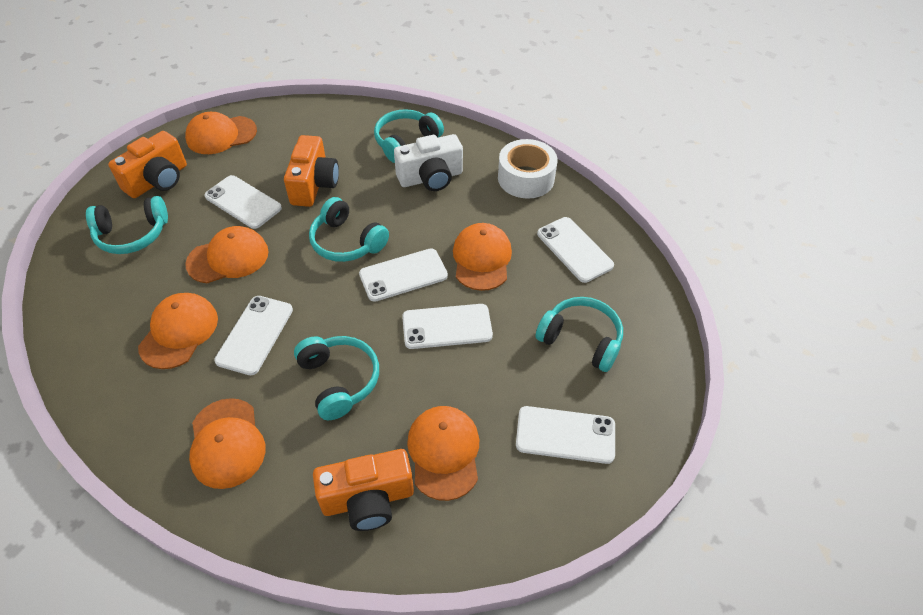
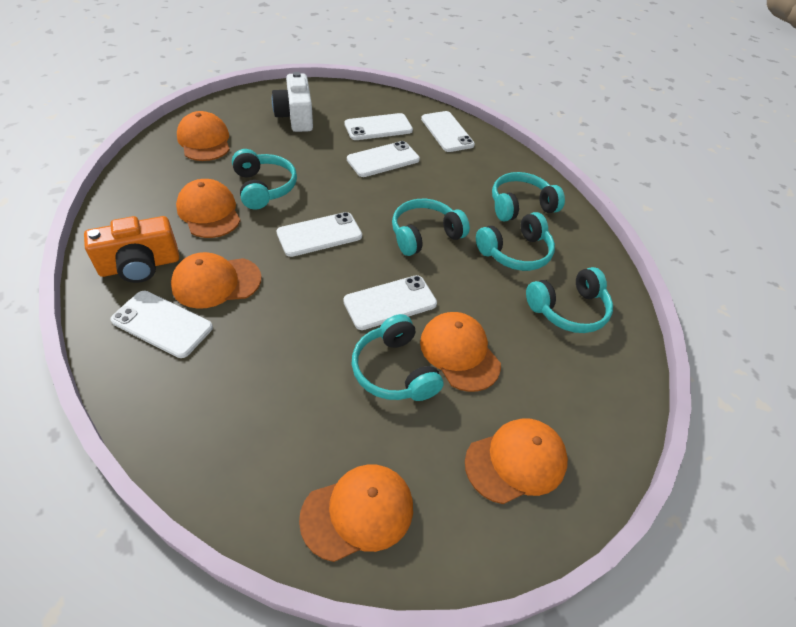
orange camera: [108,131,187,198] [284,135,339,207] [313,449,414,531] = 3 -> [84,216,179,283] = 1
turquoise headphones: [86,196,168,254] [294,336,379,420] [309,197,389,262] [374,109,444,163] [535,297,623,372] = 5 -> [232,149,297,210] [352,314,443,401] [392,199,470,256] [476,212,555,271] [492,172,565,221] [526,267,613,333] = 6
white tape: [498,139,558,199] = 1 -> none = 0

